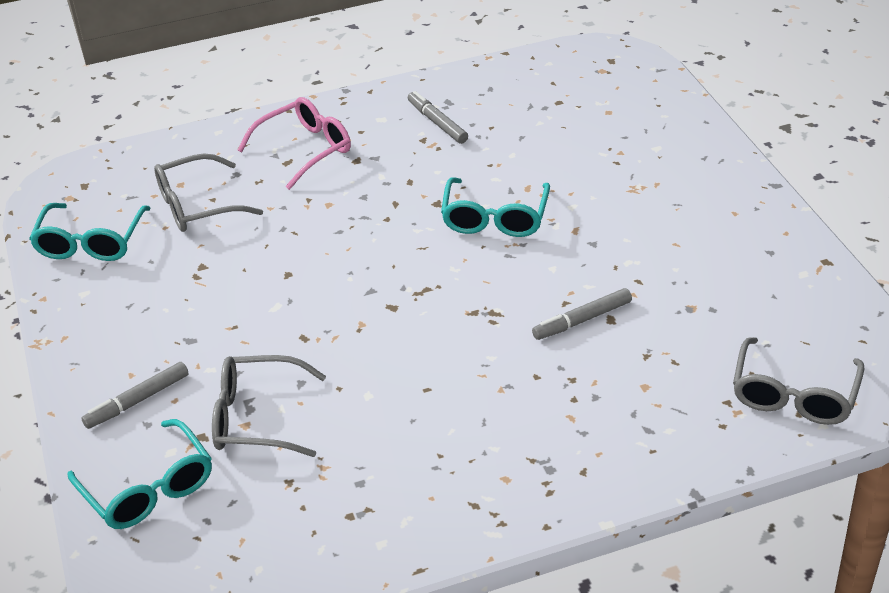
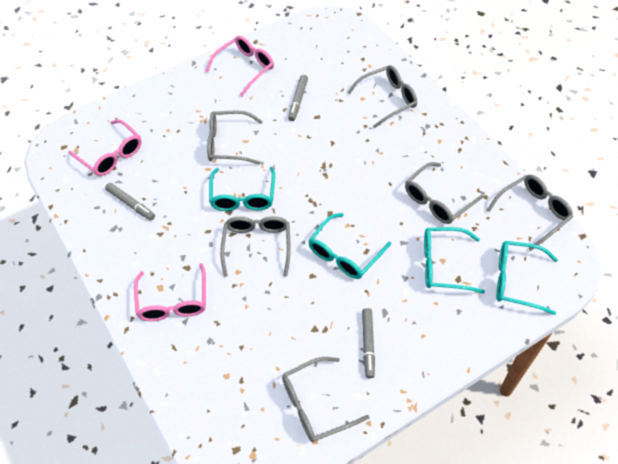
grey glasses: [154,153,263,232] [212,355,326,457] [733,337,864,425] = 3 -> [207,110,263,165] [220,216,291,277] [282,357,369,442] [347,65,417,128] [405,162,484,224] [487,175,573,251] = 6
pink glasses: [238,97,351,190] = 1 -> [68,119,142,176] [134,263,206,321] [205,36,274,97] = 3
turquoise glasses: [29,203,150,261] [68,419,212,529] [441,177,550,237] = 3 -> [209,167,275,211] [308,213,391,279] [424,227,485,294] [496,241,558,315] = 4

